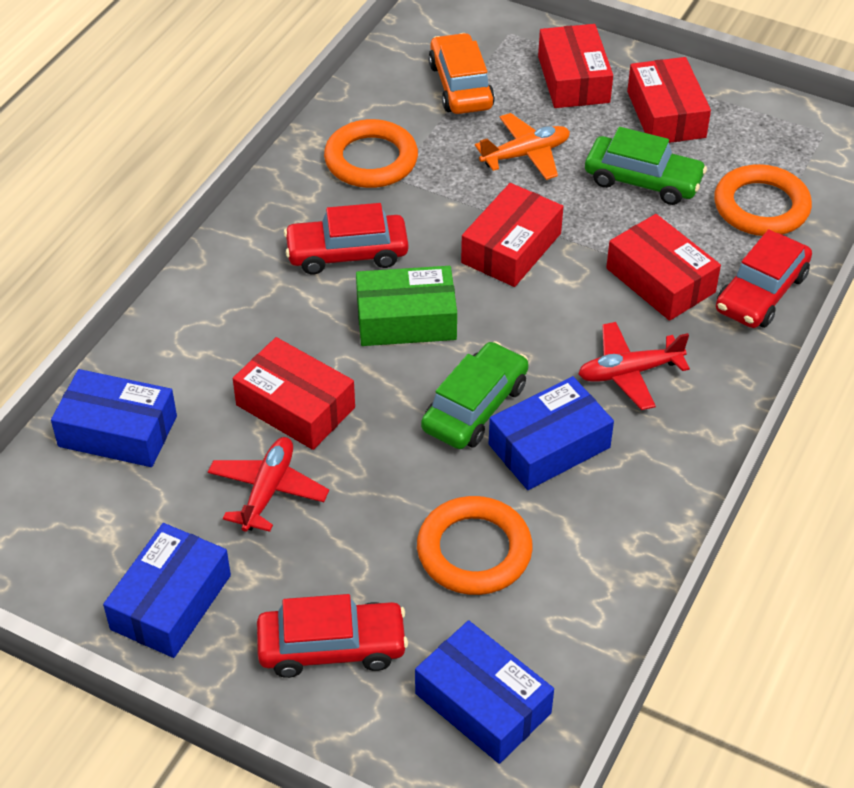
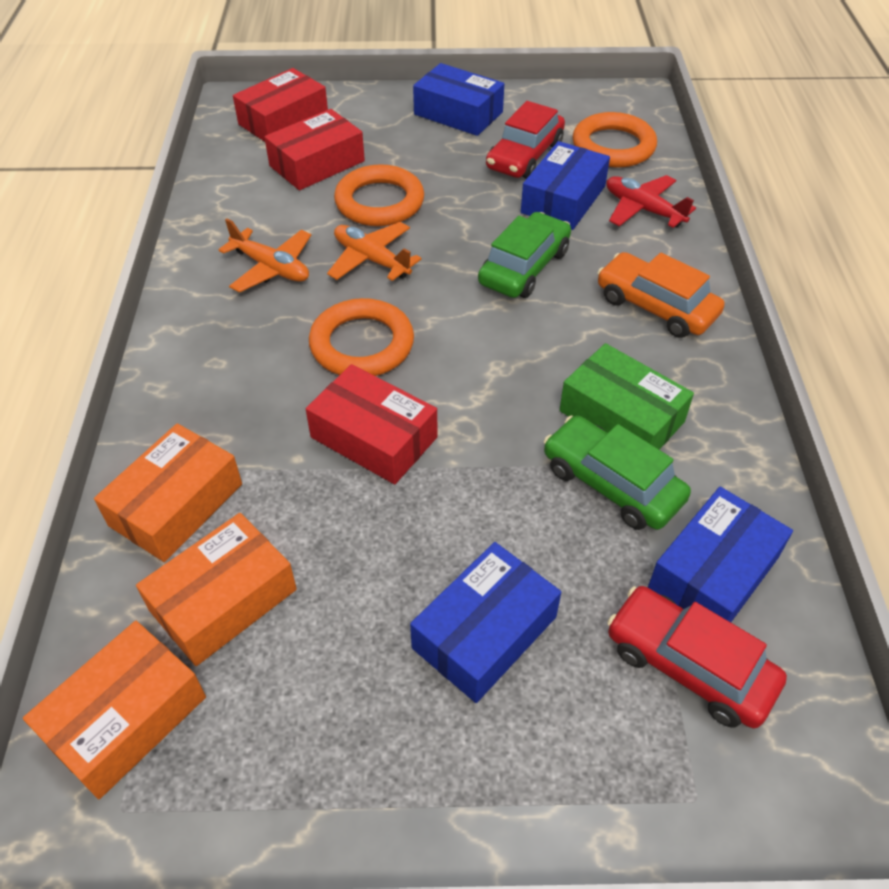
orange box: none = 0 -> [23,621,206,799] [94,423,242,562] [136,513,297,666] = 3
orange plane: [475,113,570,180] = 1 -> [219,218,311,292] [327,222,421,281] = 2
red box: [233,337,355,450] [461,183,563,287] [538,24,613,108] [606,214,721,321] [627,57,711,143] = 5 -> [233,68,328,142] [264,109,365,190] [306,364,438,484] = 3
red car: [257,594,408,678] [284,203,408,275] [716,229,812,328] = 3 -> [486,101,565,179] [607,586,787,728] = 2
red plane: [208,437,329,532] [578,322,690,410] = 2 -> [606,175,696,228] = 1

